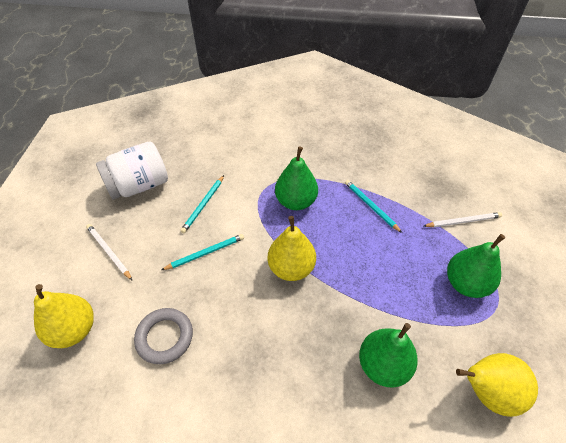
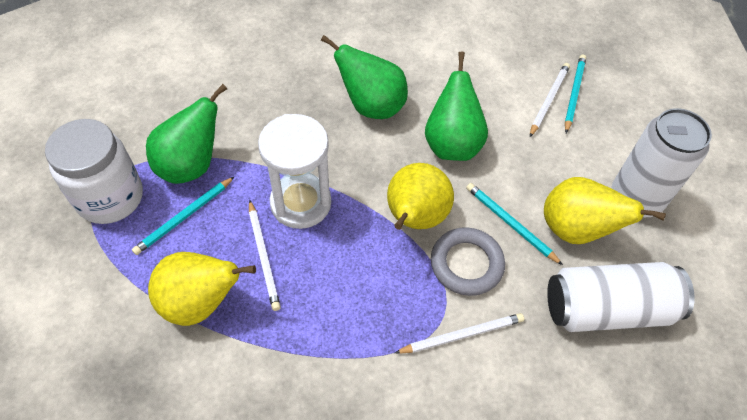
white can: none = 0 -> [547,262,695,332] [612,108,712,217] = 2
white hourglass: none = 0 -> [258,114,331,229] = 1
white pencil: [86,224,132,280] [424,212,502,228] = 2 -> [249,200,281,311] [395,313,524,354] [530,63,570,137] = 3

